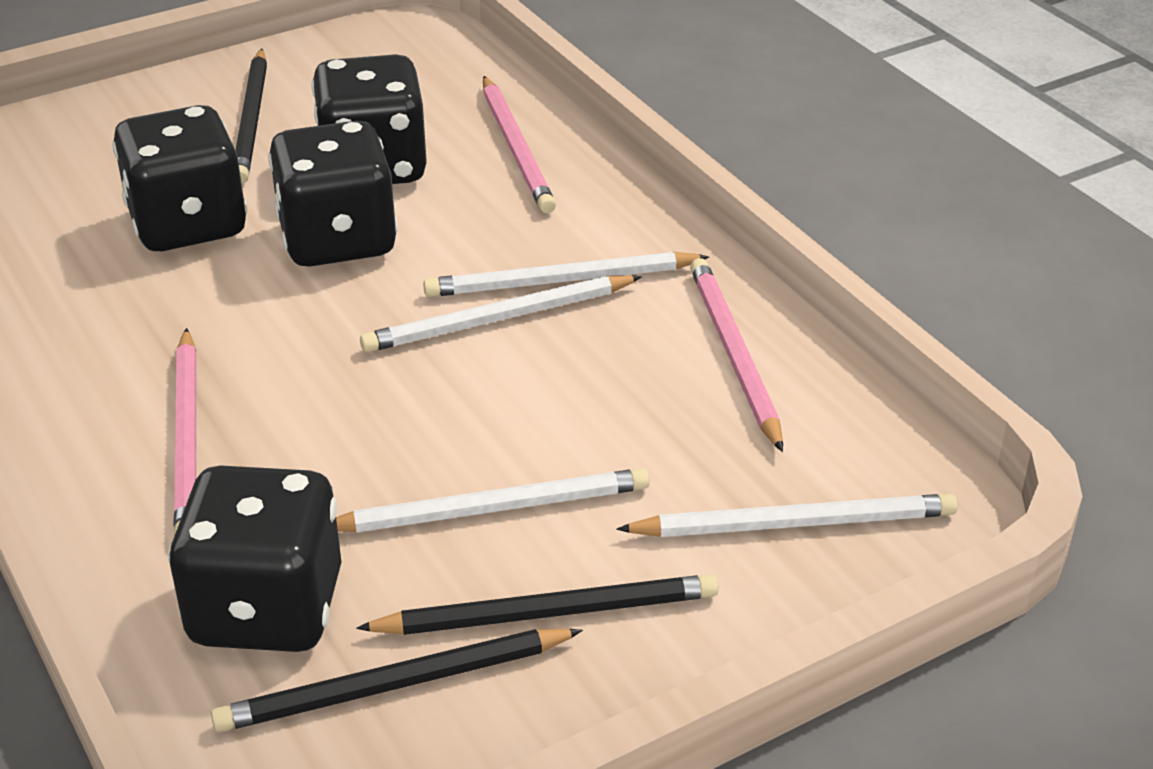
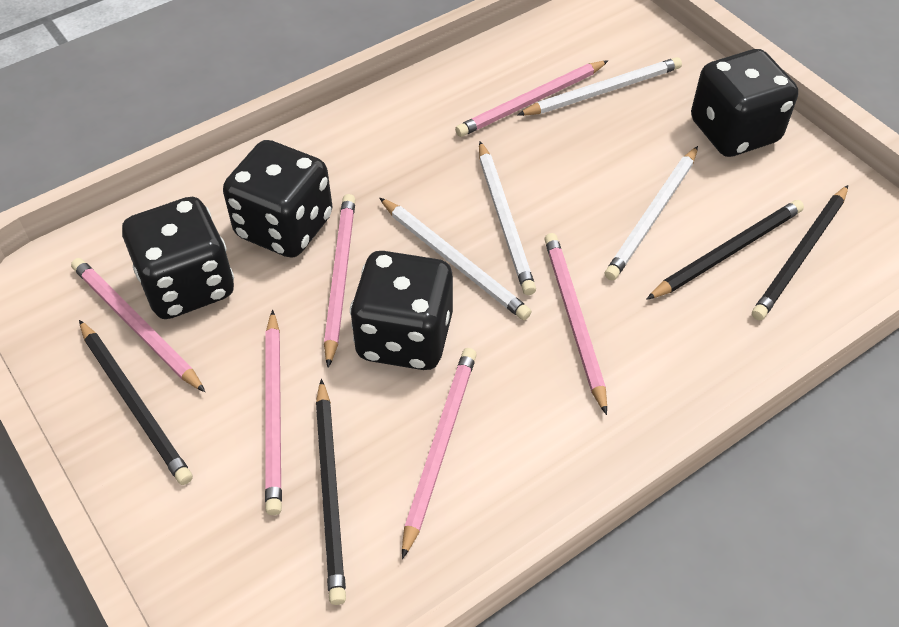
black pencil: [211,629,583,732] [235,48,267,184] [356,574,719,635] = 3 -> [79,320,193,485] [316,379,346,605] [646,200,804,300] [752,185,848,320] = 4
pink pencil: [174,328,196,536] [483,76,556,213] [690,258,783,452] = 3 -> [71,258,205,392] [265,310,282,515] [324,194,356,368] [402,348,477,559] [455,60,608,137] [544,233,607,415] = 6

